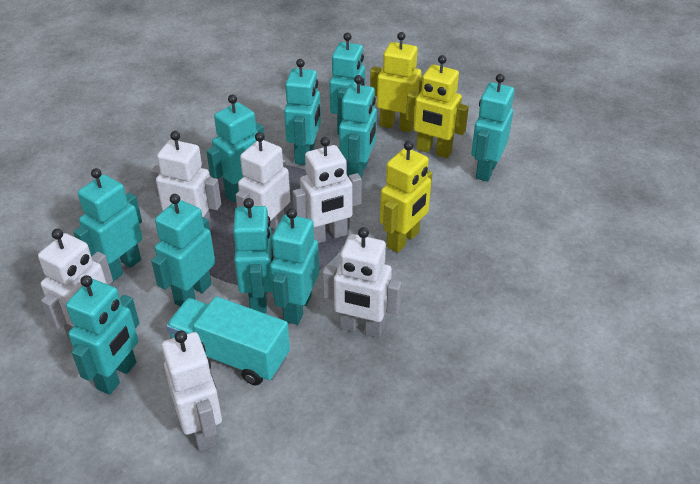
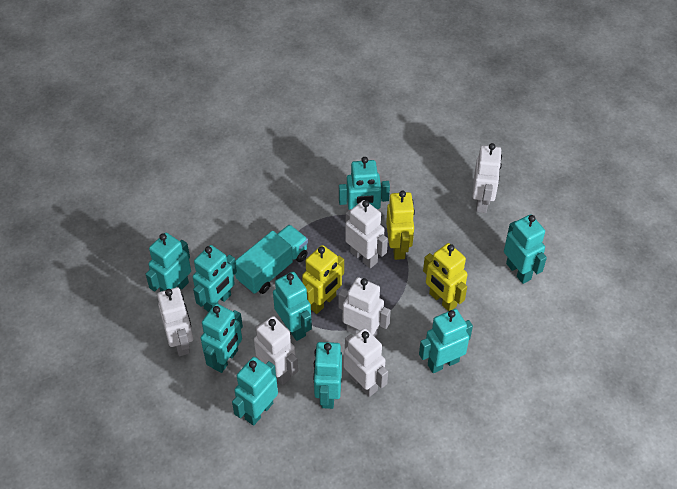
turquoise robot: [66,275,139,395] [73,168,143,281] [151,194,215,306] [206,94,265,203] [233,198,274,313] [270,208,319,325] [284,59,321,165] [330,32,365,135] [339,75,377,179] [471,74,514,182] = 10 -> [146,233,191,292] [193,245,237,312] [201,304,243,373] [232,357,278,426] [273,272,312,341] [314,342,342,409] [339,157,390,210] [419,309,473,373] [504,214,547,284] = 9

